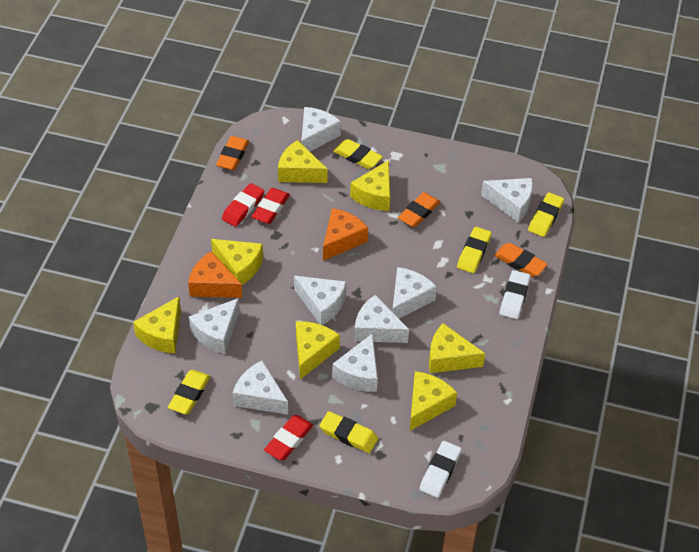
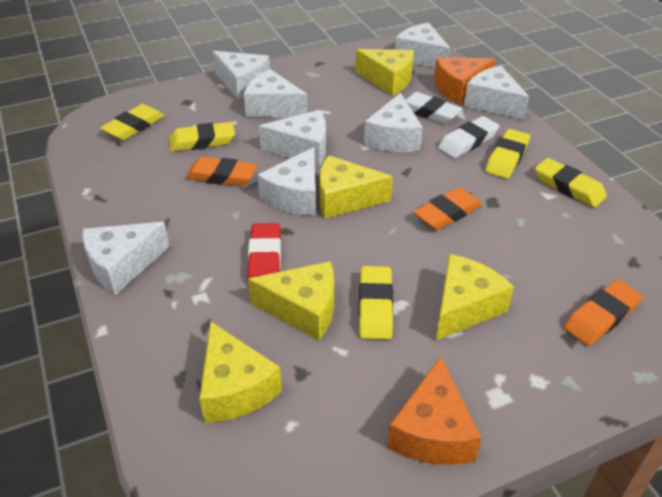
red eraser: [222,183,264,227] [251,188,290,224] [264,415,313,460] = 3 -> [247,223,281,287] = 1
yellow cheese: [133,297,181,353] [211,239,263,285] [278,140,328,183] [296,321,340,379] [350,160,390,211] [410,371,457,431] [429,323,485,373] = 7 -> [199,322,282,423] [248,261,334,340] [319,155,393,219] [355,49,414,96] [436,254,514,340] = 5

